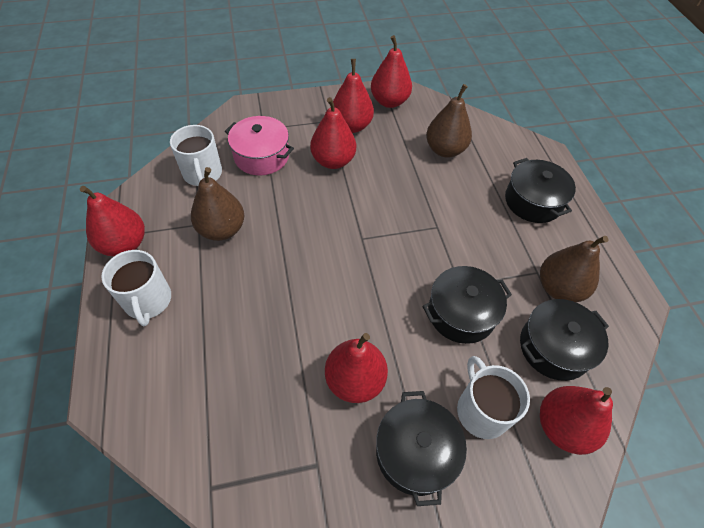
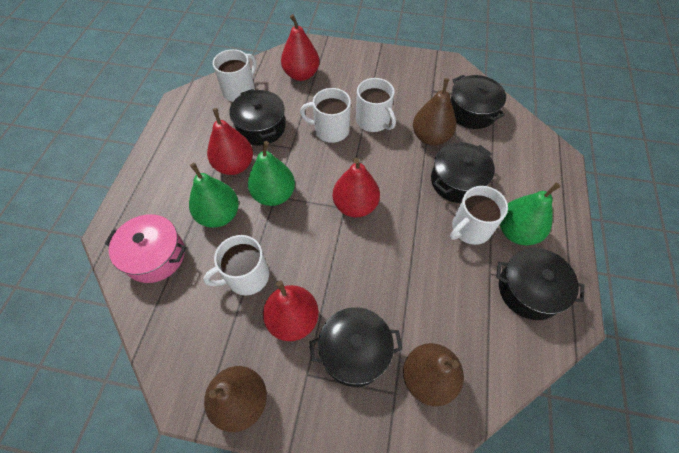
black pot: [376,391,467,506] [423,266,512,344] [505,158,576,223] [520,299,609,381] = 4 -> [229,89,286,146] [309,307,402,387] [431,142,495,203] [450,75,506,129] [496,248,584,320] = 5
green pear: none = 0 -> [189,163,239,228] [248,141,295,206] [500,183,561,245] = 3
red pear: [80,186,145,256] [310,97,356,169] [325,333,388,403] [333,59,374,133] [371,35,412,108] [540,386,613,455] = 6 -> [207,108,253,175] [263,281,319,341] [281,14,319,81] [333,158,380,217] = 4
white mug: [101,250,171,326] [170,125,222,186] [457,356,530,439] = 3 -> [203,235,269,296] [213,49,257,102] [300,88,351,143] [356,78,396,132] [450,186,508,245] = 5

